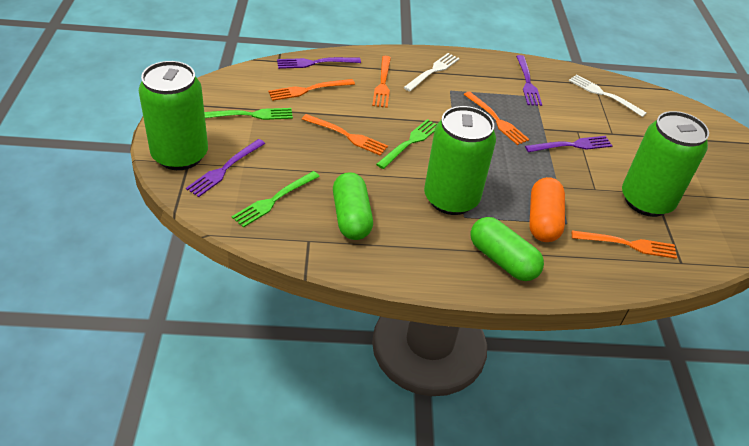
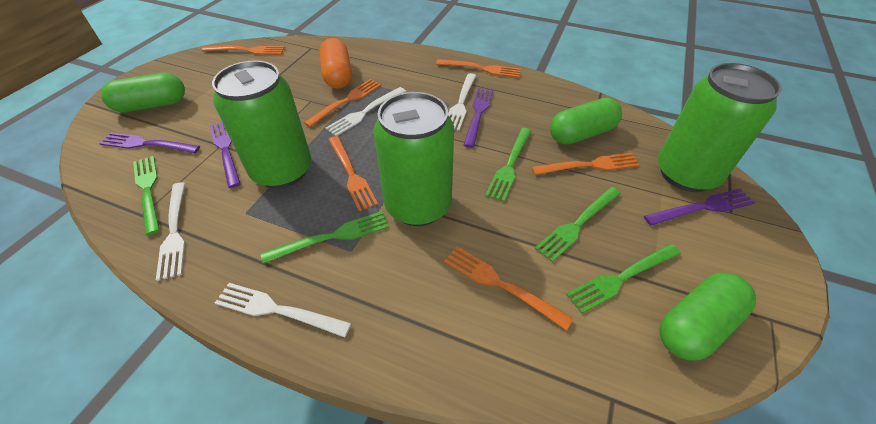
green capsule: [333,172,373,240] [471,217,544,281] = 2 -> [101,73,185,113] [550,98,622,145] [659,273,756,361] = 3
green fork: [204,108,293,120] [232,171,320,228] [376,119,436,169] = 3 -> [133,156,160,235] [261,211,389,264] [485,128,532,202] [535,187,621,262] [566,244,681,314] = 5
orange fork: [268,79,355,101] [302,114,388,156] [372,56,391,108] [463,92,529,145] [572,231,677,259] = 5 -> [202,45,285,55] [304,79,381,127] [328,136,378,211] [436,59,521,78] [444,246,573,331] [531,153,640,175] = 6
white fork: [403,53,460,91] [569,74,647,117] = 2 -> [156,182,185,281] [215,283,351,337] [325,87,406,136] [448,73,476,131] = 4

